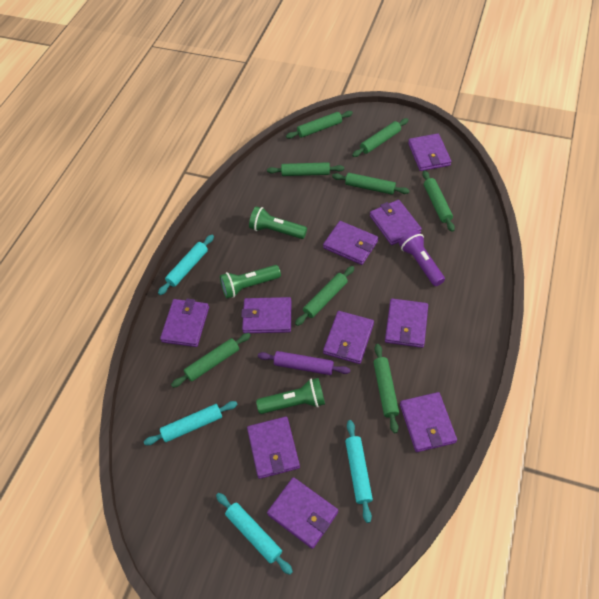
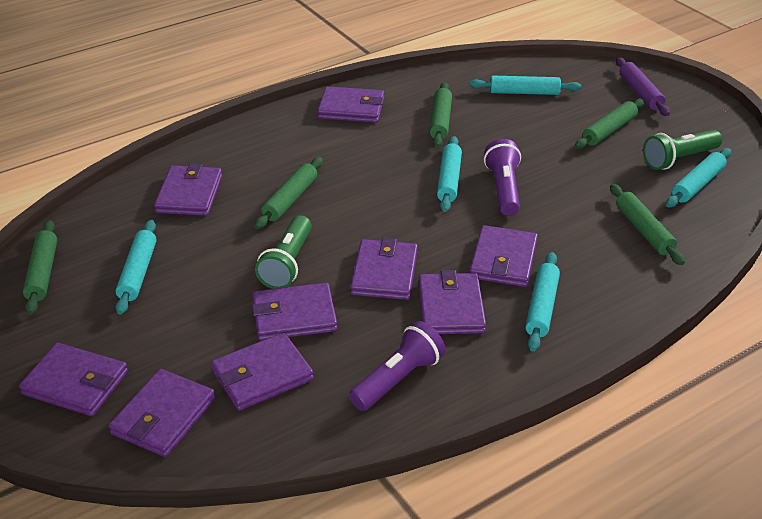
green flashlight: [220,265,281,298] [249,206,307,239] [256,378,325,414] = 3 -> [255,215,312,289] [643,130,722,170] = 2
green rolling pin: [171,333,251,388] [267,162,344,176] [286,111,353,139] [295,266,354,326] [332,173,410,195] [352,118,408,157] [373,344,399,433] [422,170,455,232] = 8 -> [23,220,58,315] [254,157,323,229] [430,82,452,147] [575,99,645,149] [610,184,685,265] = 5
purple flashlight: [399,230,445,286] = 1 -> [349,321,446,411] [484,139,521,216] = 2
purple wallet: [160,299,209,347] [241,297,291,333] [247,417,300,479] [267,477,338,549] [323,221,378,265] [323,311,374,364] [370,200,422,245] [385,298,428,348] [400,392,457,452] [408,133,451,171] = 10 -> [19,343,128,416] [109,369,215,457] [154,163,222,216] [211,333,314,411] [252,283,337,341] [317,86,384,123] [350,237,418,300] [418,270,486,334] [470,225,538,287] = 9
turquoise rolling pin: [144,401,238,445] [158,235,214,295] [216,493,293,575] [345,420,373,523] = 4 -> [116,220,157,314] [437,136,462,212] [470,76,581,95] [525,252,560,351] [666,148,731,207] = 5

